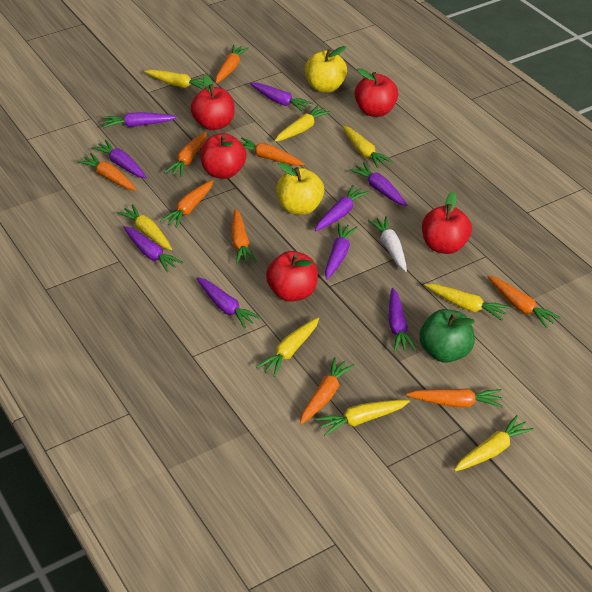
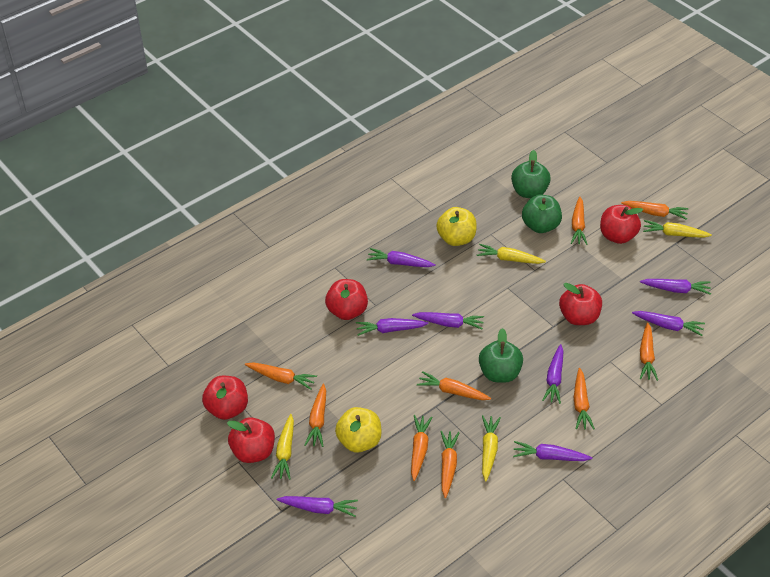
green apple: [419,309,475,363] = 1 -> [479,328,523,383] [511,150,551,198] [522,194,562,233] = 3
purple carrot: [91,140,147,178] [102,112,177,128] [123,226,183,273] [196,277,261,329] [250,82,313,112] [315,185,369,231] [325,223,358,280] [349,162,408,206] [388,288,416,352] = 9 -> [277,496,358,517] [356,318,428,336] [367,248,436,267] [412,312,484,330] [513,441,592,461] [542,344,563,404] [632,311,705,336] [640,279,711,295] = 8
white carrot: [368,216,407,272] = 1 -> none = 0
yellow carrot: [117,204,172,250] [144,70,205,90] [257,318,319,377] [275,105,331,142] [316,400,410,436] [342,126,393,168] [424,284,510,321] [454,415,534,471] = 8 -> [271,414,294,480] [477,244,546,264] [482,415,501,482] [643,220,712,238] = 4

